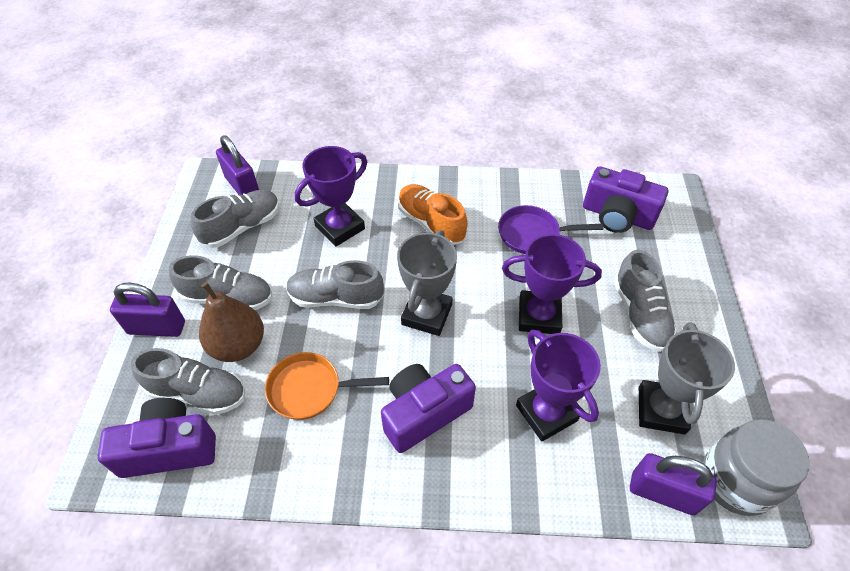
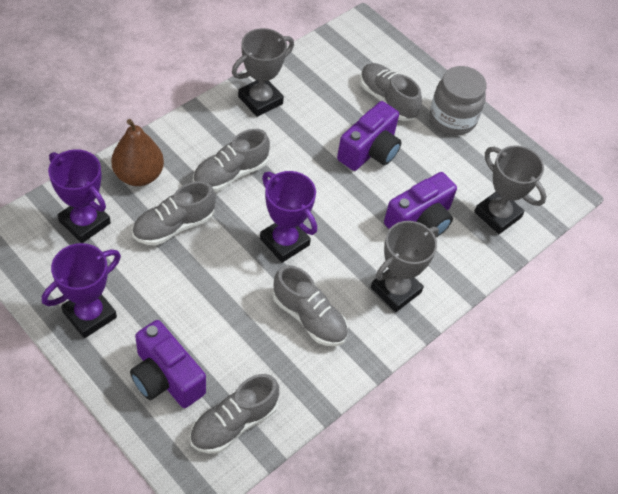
grey trophy: [397,230,457,336] [639,322,735,435] = 2 -> [232,28,294,117] [371,221,439,312] [474,145,546,234] = 3
orange pan: [265,352,389,420] = 1 -> none = 0
orange shoe: [398,184,468,245] = 1 -> none = 0
purple padlock: [110,282,185,337] [216,135,259,195] [630,453,717,515] = 3 -> none = 0
purple pan: [498,205,603,254] = 1 -> none = 0

